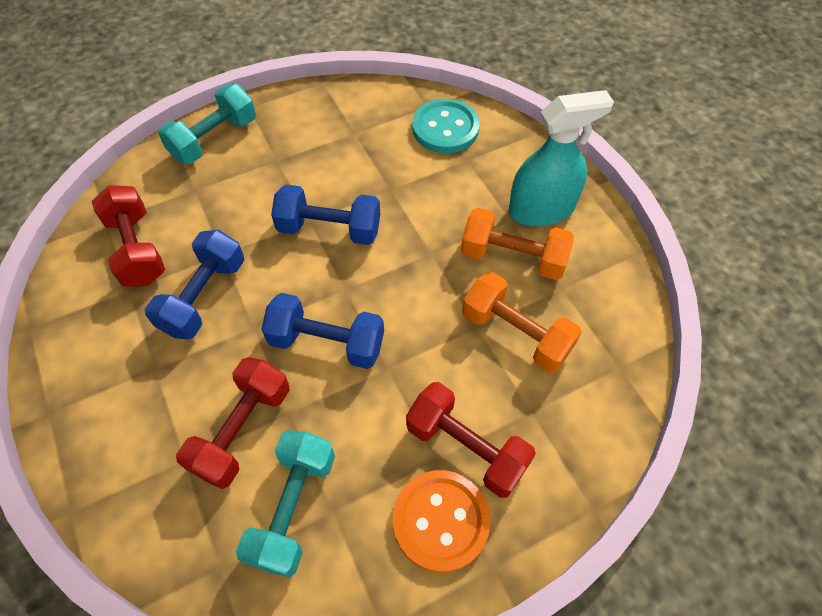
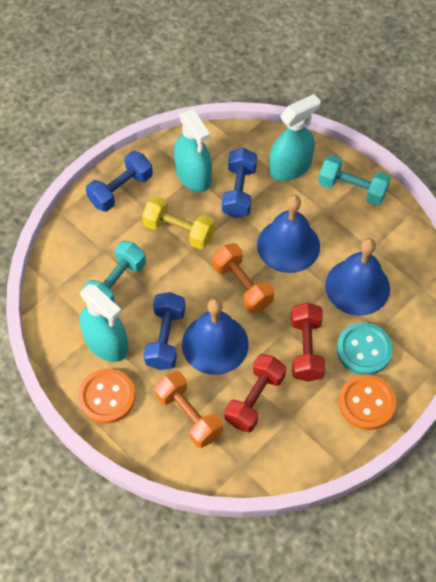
blue bell: none = 0 -> [182,298,249,375] [257,195,320,273] [325,238,390,316] = 3
orange button: [393,470,490,573] = 1 -> [78,369,135,424] [338,374,396,430] = 2
red dumbbell: [92,185,165,287] [176,357,290,489] [406,382,536,498] = 3 -> [225,354,286,433] [291,303,325,382] = 2
turquoise spray bottle: [508,90,614,227] = 1 -> [79,284,128,362] [174,108,212,192] [269,94,321,181] = 3
yellow dumbbell: none = 0 -> [142,196,214,249] = 1

